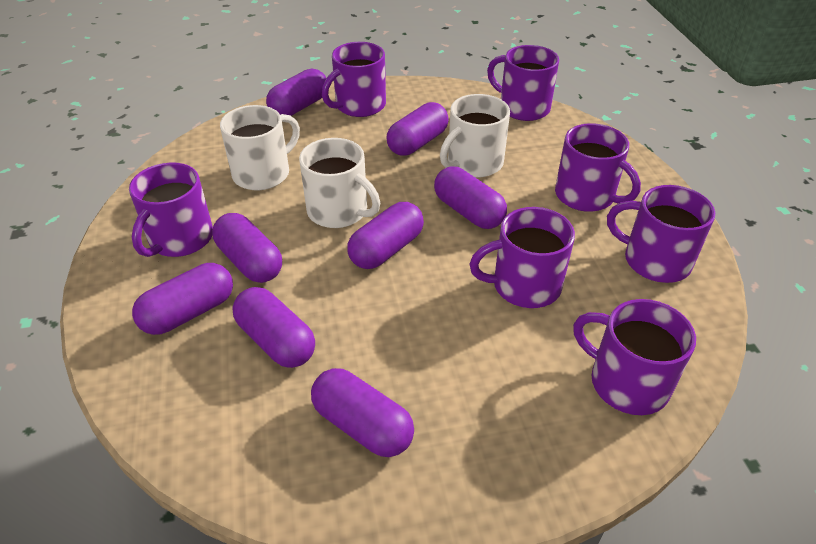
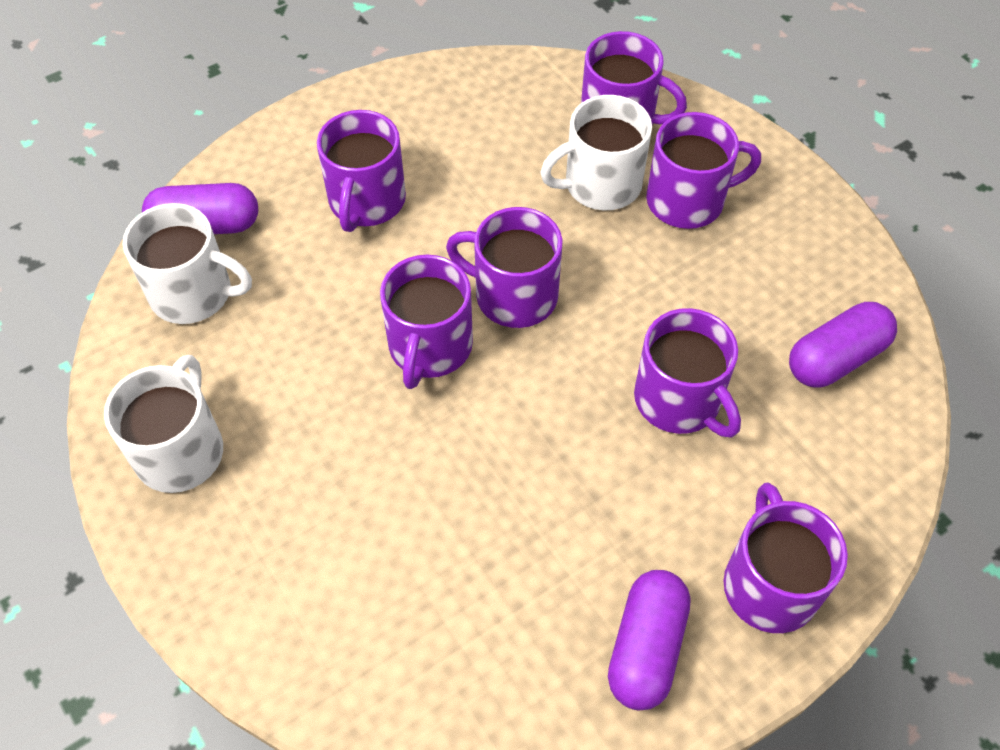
purple capsule: [132,263,233,335] [212,213,282,283] [233,287,315,368] [266,69,326,116] [311,368,414,457] [347,202,424,269] [386,102,449,156] [434,167,507,229] = 8 -> [142,183,258,234] [608,570,690,710] [789,302,897,388] = 3

